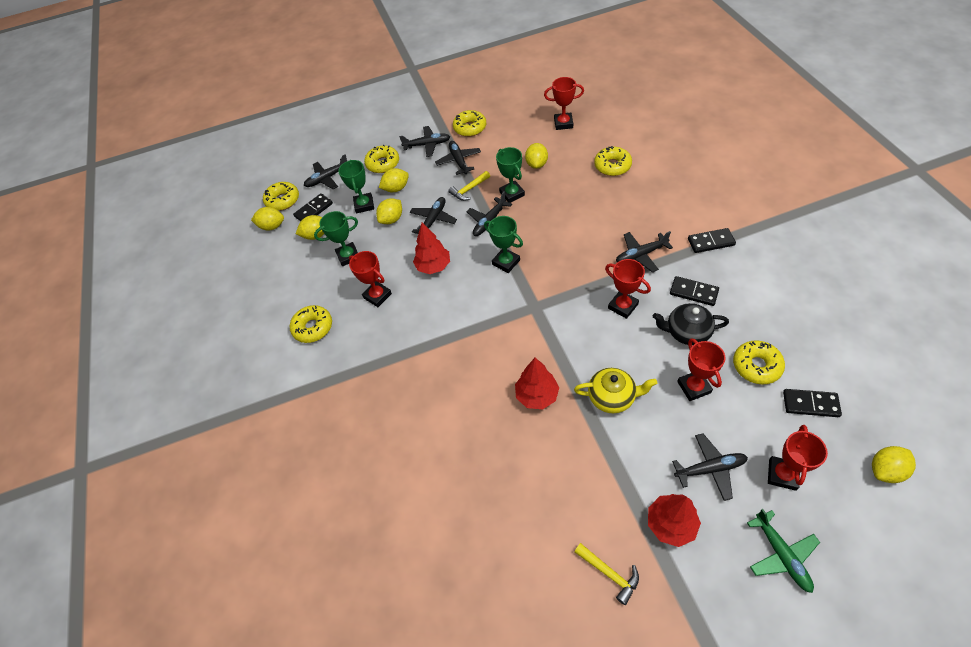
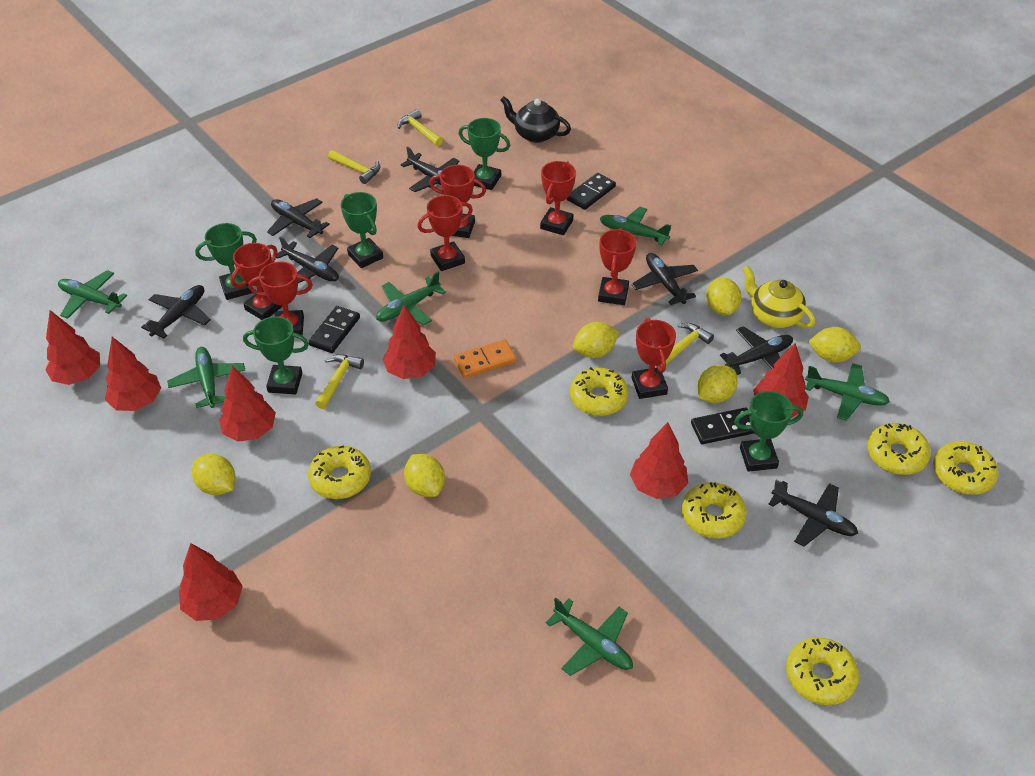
black domino: [293,193,333,221] [670,276,719,306] [688,228,736,253] [783,389,842,417] = 4 -> [308,306,360,353] [567,173,616,210] [691,408,754,444] = 3
green plane: [747,509,820,593] = 1 -> [58,270,127,319] [167,347,246,408] [376,272,446,325] [546,598,633,676] [600,207,671,245] [805,363,890,421] = 6
green trophy: [314,211,358,266] [338,160,374,213] [484,216,523,273] [496,147,525,203] = 4 -> [195,223,257,300] [243,316,309,394] [341,192,383,268] [458,118,510,190] [734,391,803,472] = 5
orange domino: none = 0 -> [454,339,516,378] = 1
red tree: [413,222,450,274] [515,358,559,409] [648,494,701,547] = 3 -> [45,310,100,385] [105,337,161,411] [179,543,243,621] [219,366,276,442] [383,305,436,379] [630,422,688,499] [753,343,809,418] = 7
red trophy: [349,251,392,307] [544,77,584,130] [605,259,651,319] [677,338,725,401] [768,425,828,491] = 5 -> [231,243,282,320] [248,261,313,336] [417,195,473,271] [429,165,486,238] [540,161,576,235] [598,228,636,305] [632,318,676,399] = 7
yellow hammer: [449,171,490,201] [575,543,639,605] = 2 -> [315,354,364,409] [328,150,380,184] [398,109,443,146] [660,323,714,367] = 4

